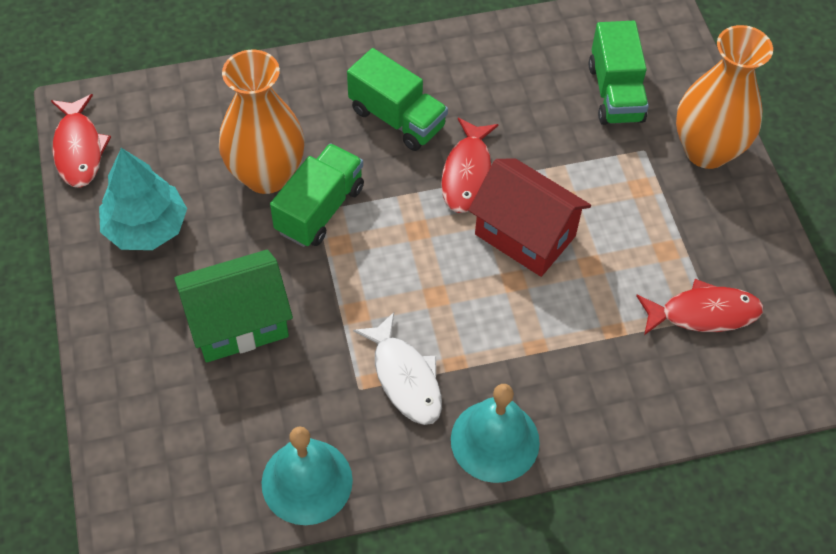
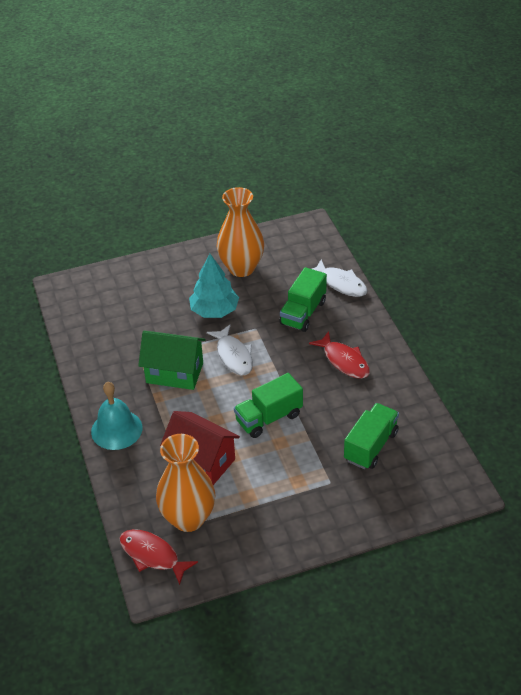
red fish: [51,94,111,188] [441,118,498,213] [636,279,764,335] = 3 -> [119,529,198,585] [309,331,370,379] = 2
turquoise bell: [261,426,353,525] [451,384,540,483] = 2 -> [91,382,143,450] = 1
white fish: [353,312,442,425] = 1 -> [207,325,253,376] [312,259,368,297] = 2

